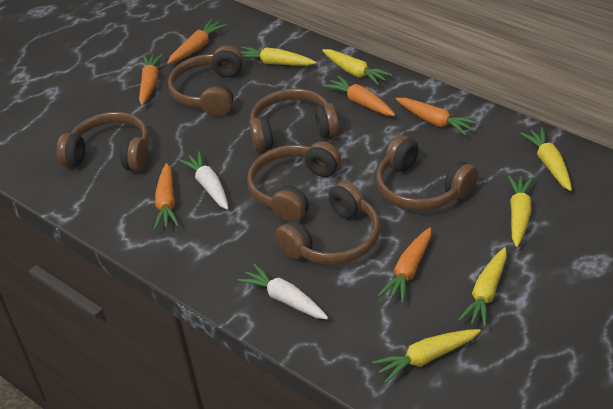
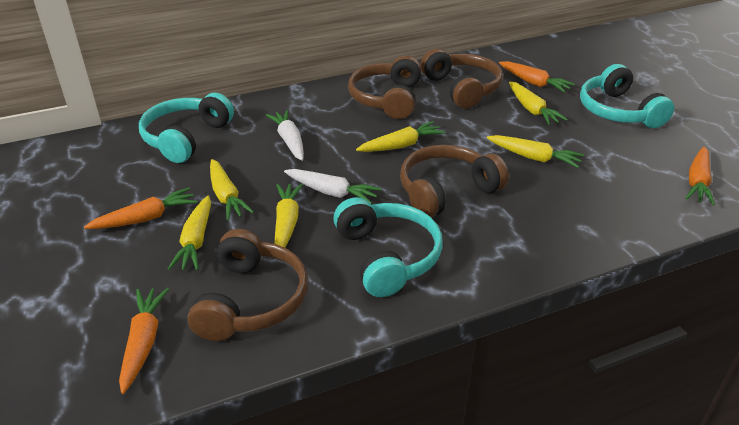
brown headphones: [57,112,149,171] [168,45,243,116] [247,141,341,222] [249,88,339,151] [275,181,381,265] [376,135,478,211] = 6 -> [188,229,308,341] [348,55,422,119] [400,145,509,217] [421,49,503,109] = 4
orange carrot: [139,53,163,105] [154,163,179,230] [167,19,227,64] [323,75,395,116] [378,227,431,303] [396,98,478,136] = 6 -> [84,187,198,229] [119,288,169,394] [499,61,575,93] [685,147,715,205] = 4
turquoise headphones: none = 0 -> [139,93,234,163] [333,197,443,297] [580,64,674,128] = 3

